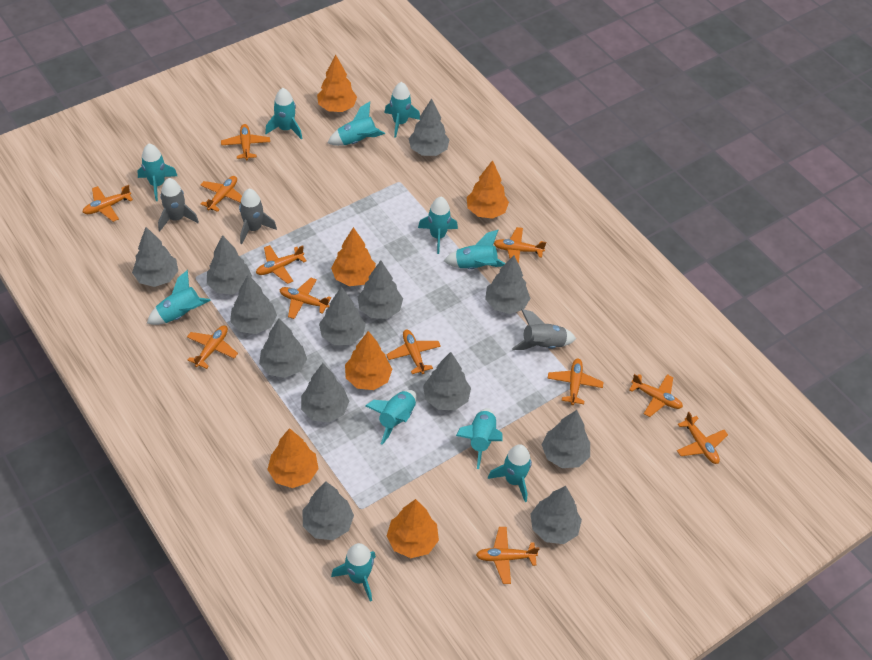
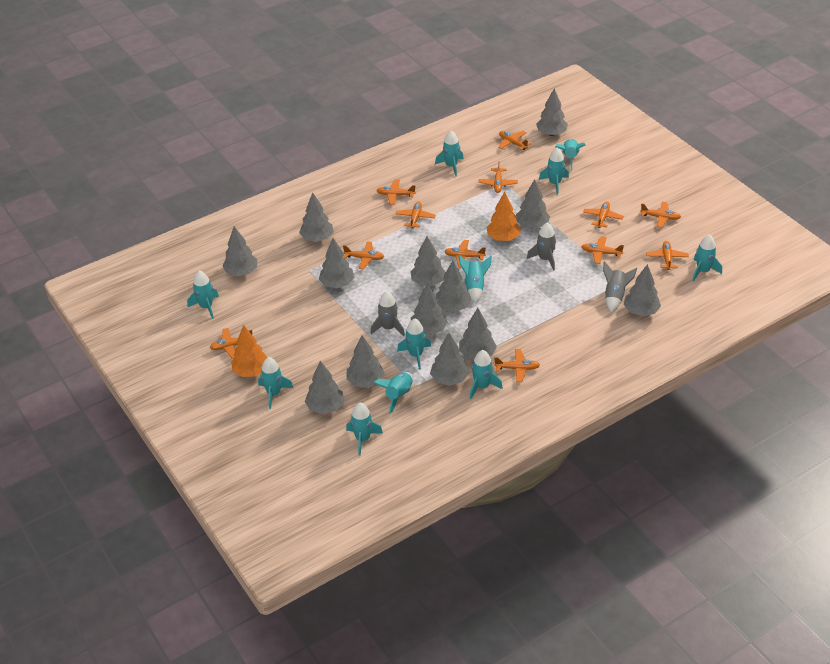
orange tree: [267,428,319,488] [317,55,357,112] [331,227,376,286] [345,331,392,390] [387,499,439,558] [467,160,509,219] = 6 -> [231,325,267,377] [487,192,521,241] = 2

